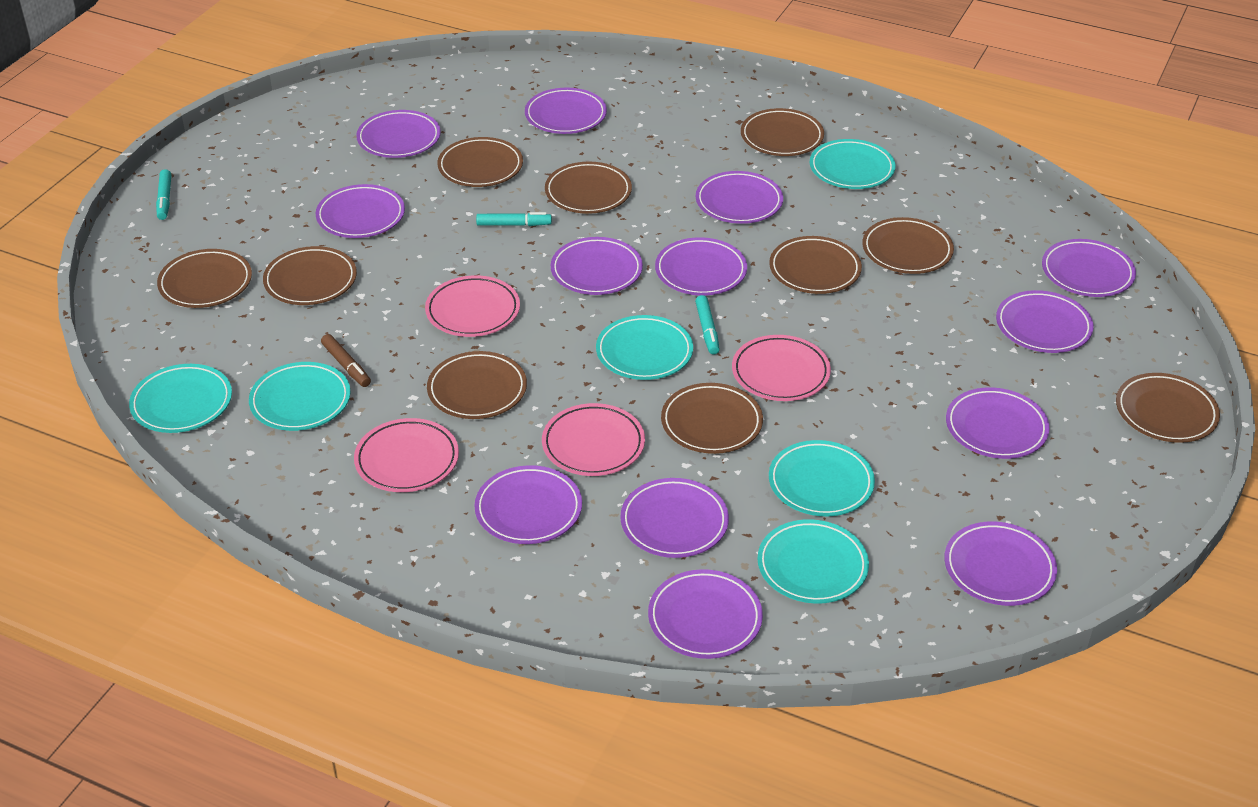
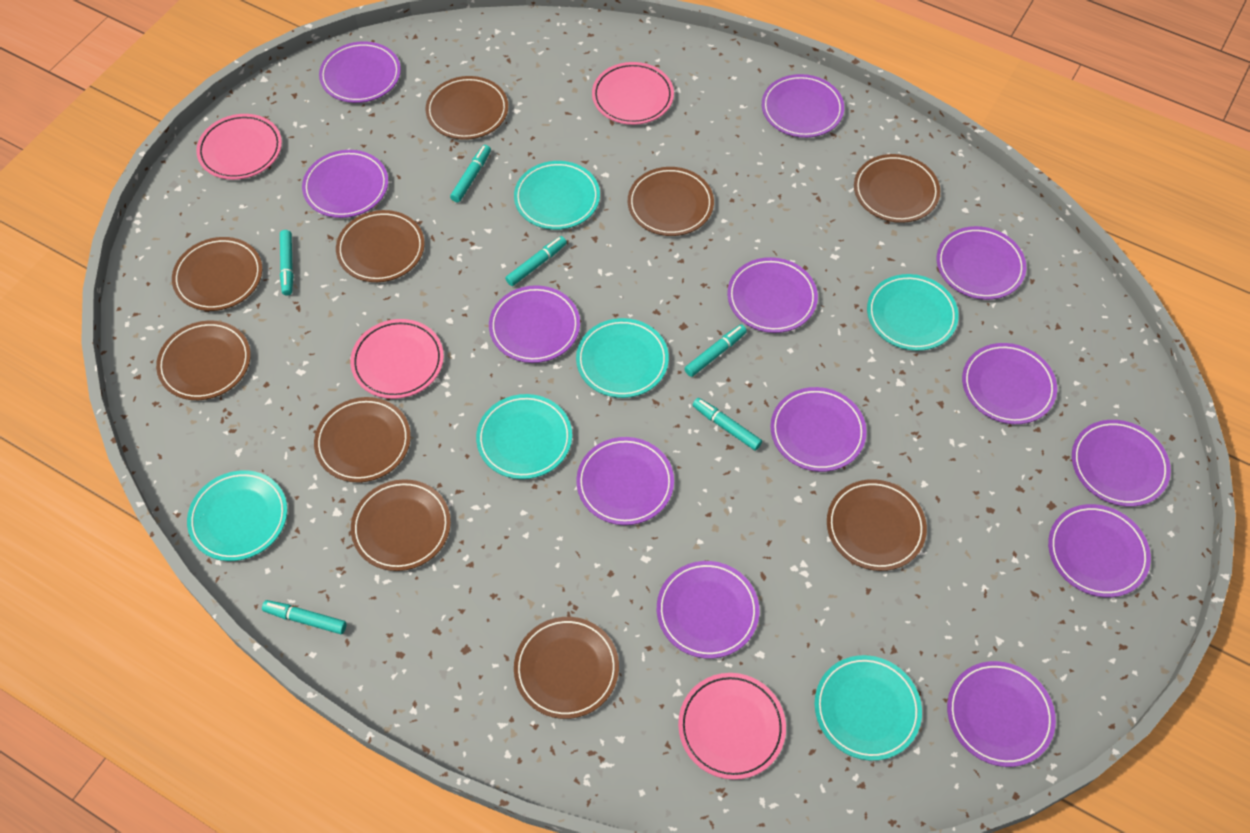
brown marker: [321,334,371,387] = 1 -> none = 0
turquoise marker: [156,169,171,220] [476,212,552,226] [695,295,720,355] = 3 -> [262,600,347,634] [280,230,293,296] [450,145,491,203] [505,236,567,286] [684,324,747,377] [693,398,762,450] = 6

